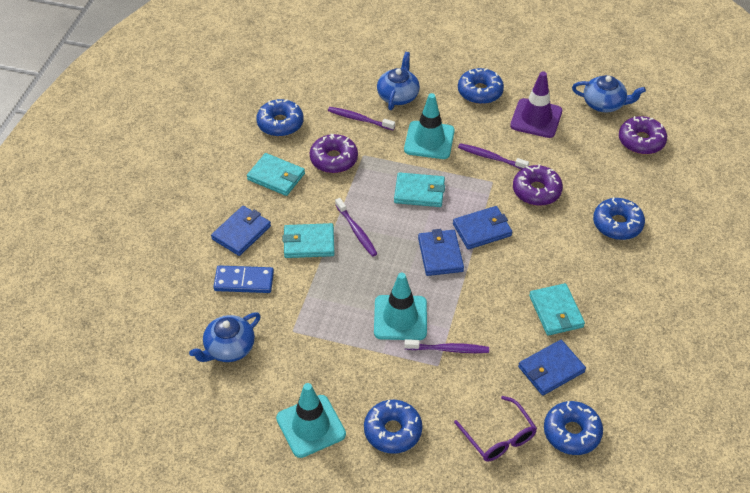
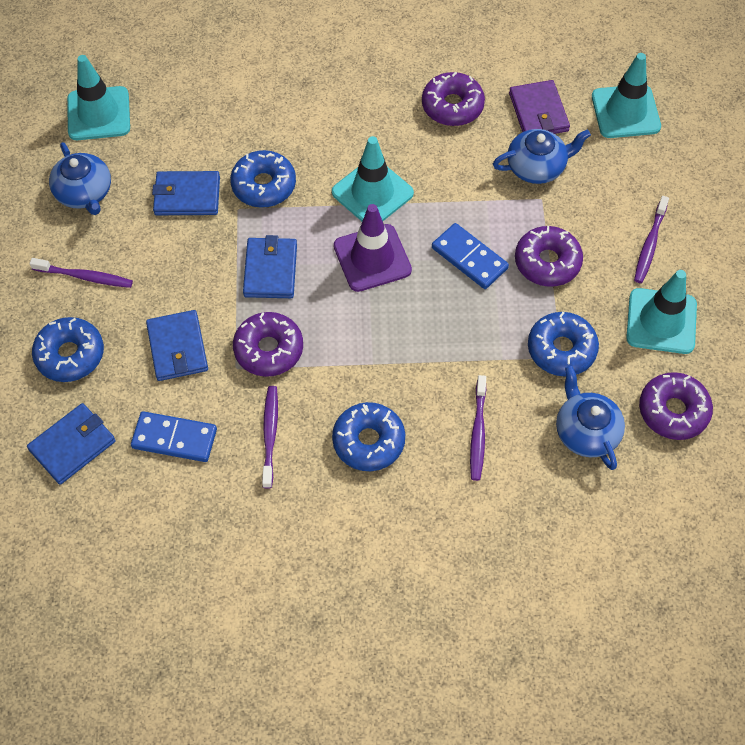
blue domino: [213,265,274,293] = 1 -> [131,411,217,462] [432,223,509,289] = 2
blue donut: [256,99,304,137] [364,400,422,454] [458,68,504,104] [544,401,603,455] [593,197,645,240] = 5 -> [32,317,104,382] [230,150,296,208] [332,402,405,471] [528,312,599,377] = 4
purple donut: [310,134,358,173] [513,164,563,206] [619,116,667,154] = 3 -> [233,312,303,377] [422,72,485,126] [515,226,583,287] [639,372,713,440] = 4
purple glasses: [454,396,537,462] = 1 -> none = 0
purple wallet: none = 0 -> [509,80,570,134] = 1
turquoise traffic cone: [276,383,346,458] [374,273,427,340] [404,93,455,159] = 3 -> [67,55,130,140] [332,136,414,221] [592,53,661,138] [626,270,697,354] = 4
turquoise wallet: [247,153,305,196] [283,223,335,258] [394,172,445,207] [529,283,585,336] = 4 -> none = 0

